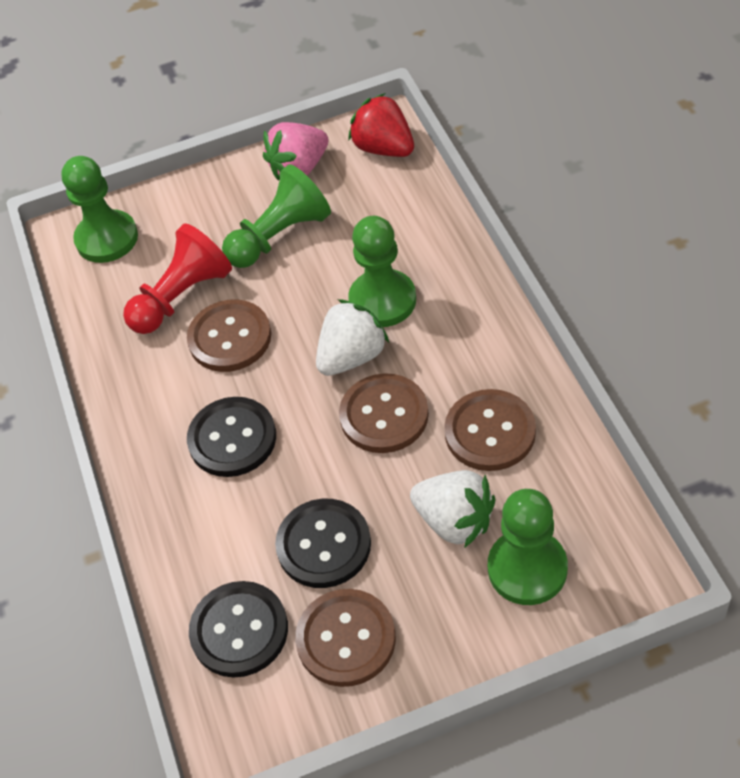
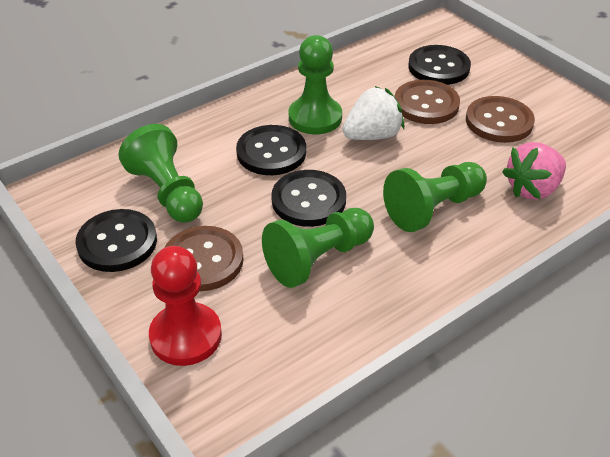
black button: [187,397,276,477] [189,581,288,678] [275,499,371,588] = 3 -> [75,209,157,272] [236,125,306,175] [271,170,346,227] [408,45,471,85] = 4
brown button: [187,299,271,372] [295,589,396,687] [339,373,429,453] [444,389,536,471] = 4 -> [164,226,244,291] [395,80,460,124] [466,96,535,143] = 3
red strawberry: [348,93,414,157] = 1 -> none = 0
white strawberry: [316,299,389,376] [410,470,496,547] = 2 -> [342,86,404,140] = 1

